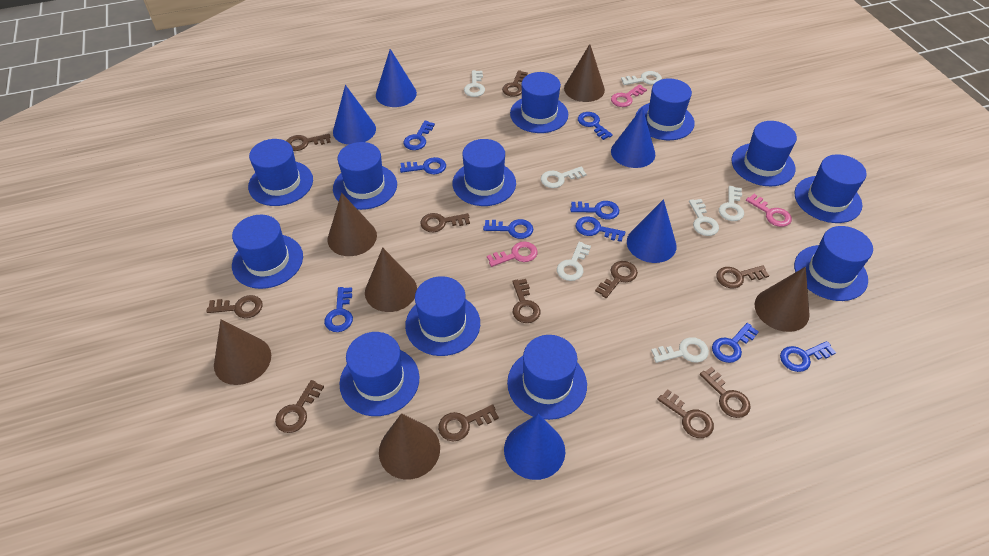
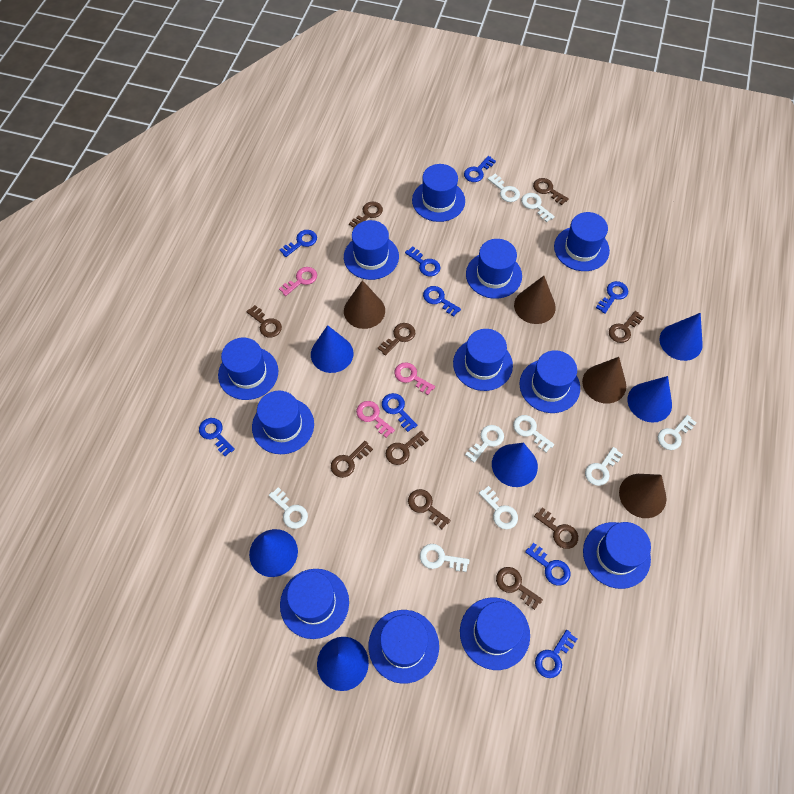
blue cone: [333,85,376,145] [376,49,417,107] [504,414,565,480] [611,107,655,168] [627,199,677,263] = 5 -> [249,529,298,577] [311,325,353,373] [317,637,369,691] [492,443,538,487] [628,376,672,423] [659,313,703,361] = 6
brown cone: [214,319,271,385] [328,193,377,256] [365,247,417,312] [379,413,440,480] [564,44,605,102] [755,267,810,332] = 6 -> [344,280,385,329] [514,276,556,324] [582,357,626,404] [619,474,666,518] = 4
brown key: [206,295,263,318] [275,380,324,433] [287,134,331,151] [421,213,470,232] [438,404,499,441] [502,70,528,97] [512,279,541,323] [595,261,638,298] [657,389,714,438] [700,367,751,418] [716,265,769,288] = 11 -> [246,305,282,338] [331,441,373,478] [349,202,383,229] [378,323,415,356] [386,431,429,465] [408,489,451,529] [496,567,543,610] [533,178,569,205] [534,507,578,549] [609,311,644,343] = 10
white key: [464,70,485,97] [541,167,586,188] [557,242,591,281] [621,71,662,85] [651,337,709,363] [689,199,719,236] [719,186,744,221] = 7 -> [269,487,308,529] [420,544,470,572] [465,425,504,463] [479,486,518,530] [488,174,520,202] [513,415,554,452] [521,193,555,222] [585,447,623,486] [658,415,696,450] = 9

